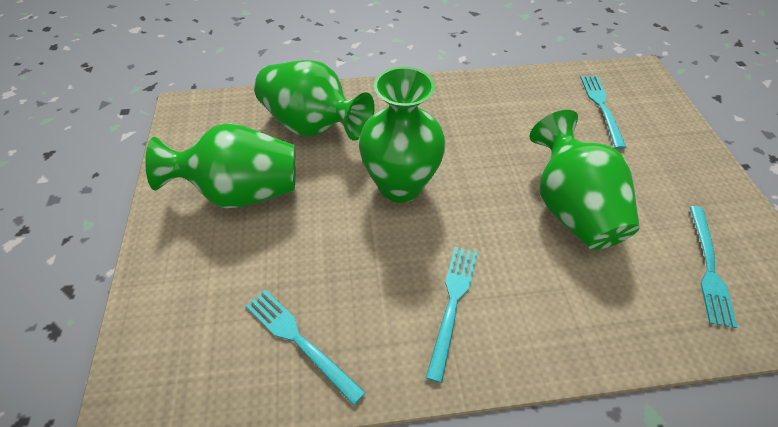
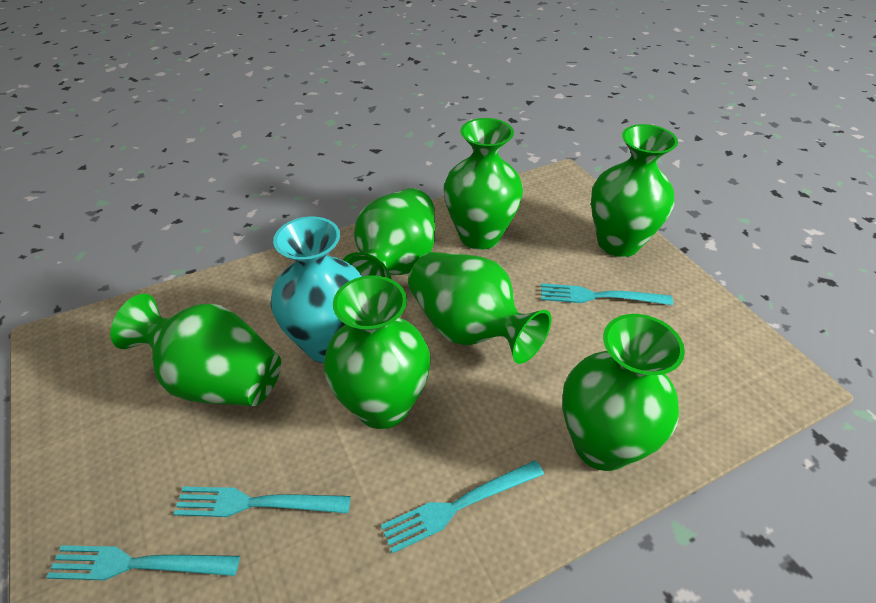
green vase: [145,123,296,208] [254,60,375,141] [359,67,446,203] [529,110,640,250] = 4 -> [110,294,281,406] [323,275,431,429] [343,188,435,279] [408,252,551,364] [444,118,523,250] [562,314,685,471] [591,124,678,257] = 7
turquoise vase: none = 0 -> [270,216,362,363] = 1

